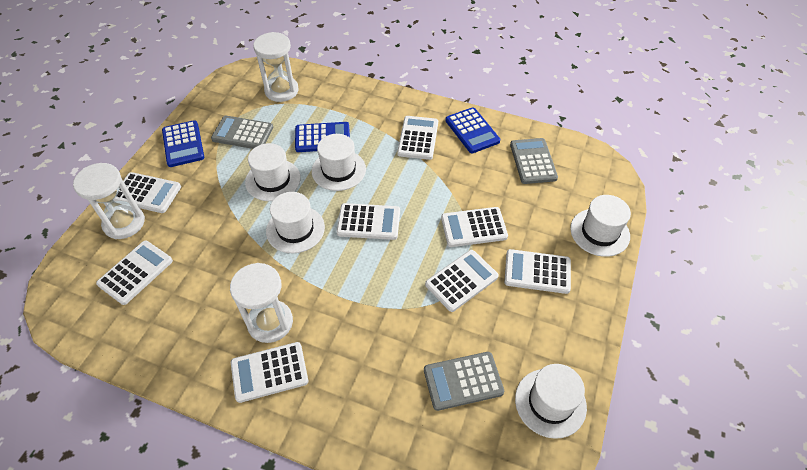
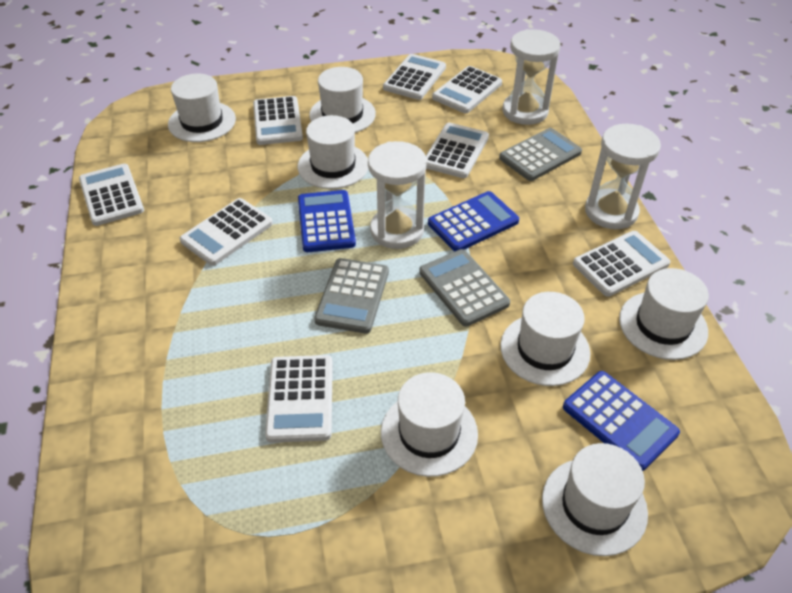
white hat: [245,143,301,201] [266,192,325,253] [312,134,366,191] [515,364,587,439] [570,195,631,257] = 5 -> [168,74,236,142] [298,115,368,189] [309,67,376,133] [381,372,478,477] [500,292,590,386] [542,443,648,556] [619,268,709,360] = 7

